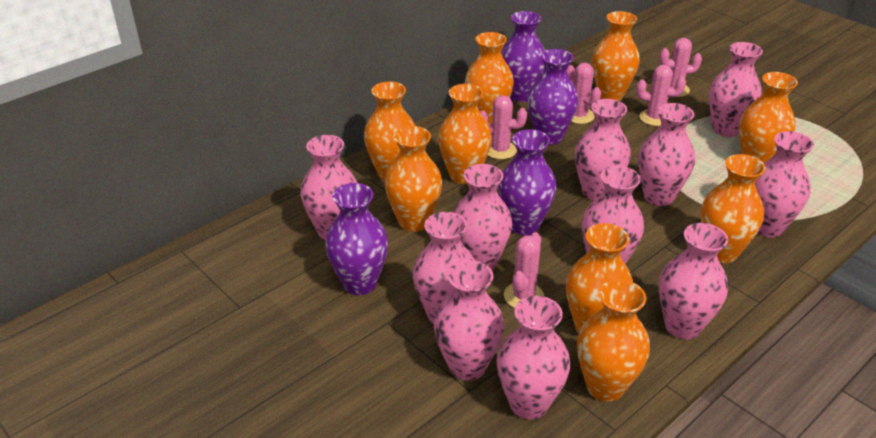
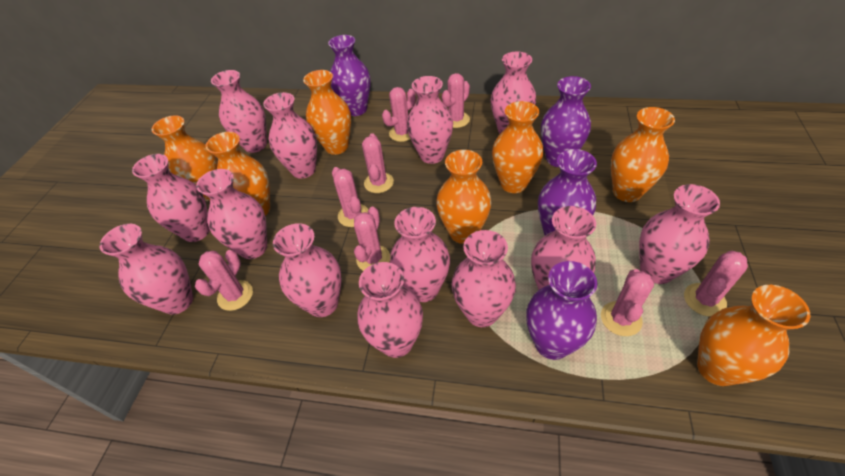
orange vase: [364,81,415,181] [384,126,442,232] [438,84,492,184] [465,32,514,124] [566,223,633,333] [577,279,650,402] [592,11,640,101] [700,154,766,263] [739,72,798,163] = 9 -> [151,116,218,201] [205,132,270,216] [303,70,351,155] [436,150,491,244] [492,101,543,193] [611,107,675,202] [697,285,810,386] = 7
pink cactus: [480,95,527,159] [504,232,544,308] [567,63,601,124] [636,65,686,126] [659,38,702,97] = 5 -> [195,250,253,311] [332,167,368,227] [354,207,390,271] [362,133,394,193] [382,87,416,142] [442,73,470,128] [601,269,654,336] [684,251,748,317] = 8
pink vase: [300,135,357,240] [413,212,475,324] [434,260,504,381] [453,164,512,270] [496,296,570,420] [575,99,631,200] [582,166,644,264] [638,103,695,206] [659,223,728,339] [709,42,763,137] [755,131,814,238] = 11 -> [99,224,193,315] [132,154,210,242] [196,169,267,259] [211,70,267,153] [263,92,317,179] [273,223,342,317] [358,262,423,358] [390,207,450,302] [407,76,453,164] [452,230,516,327] [491,52,536,134] [531,206,596,290] [639,184,720,284] = 13

